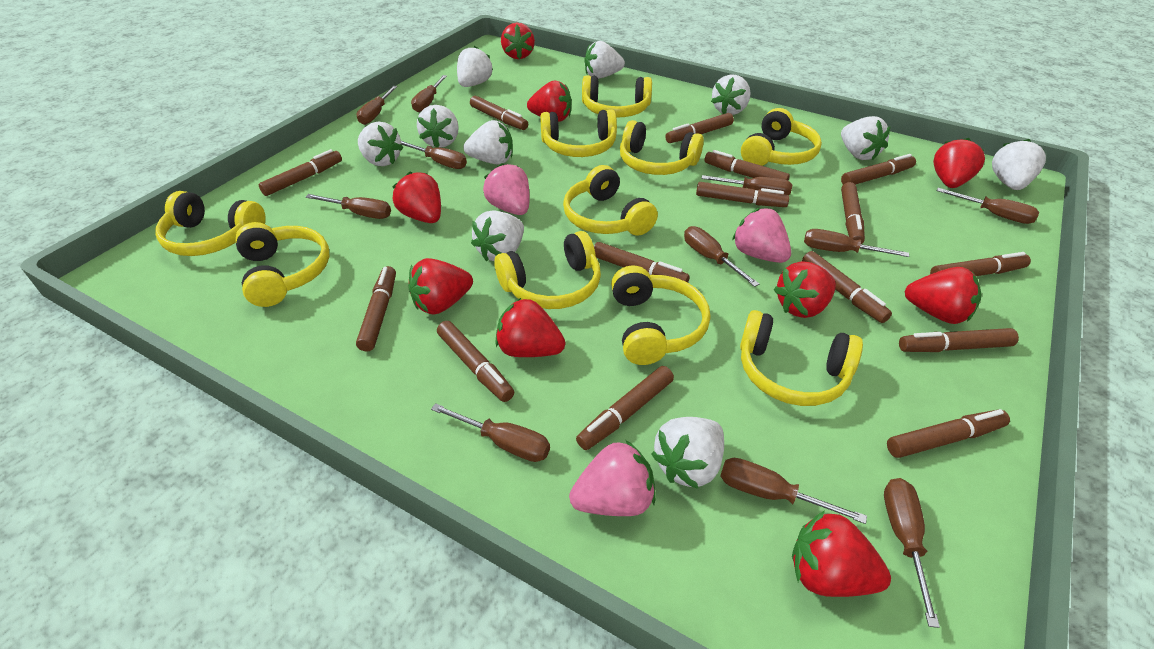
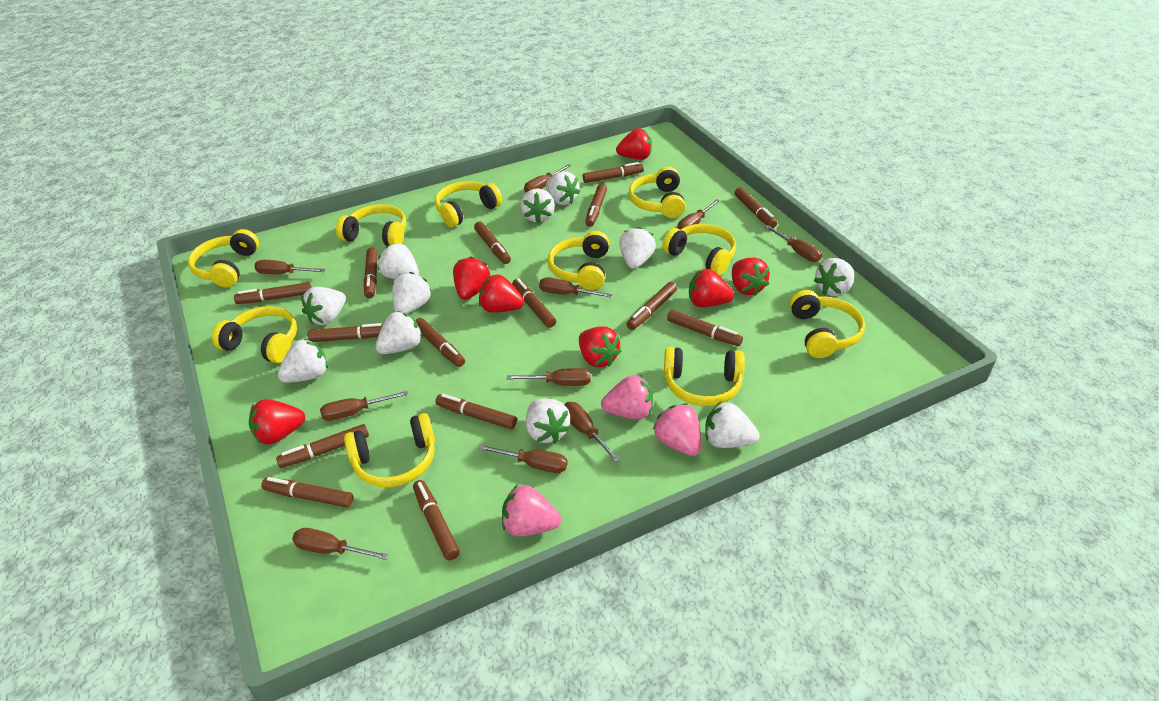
brown screwdriver: [306,194,391,219] [356,86,397,125] [401,141,467,169] [411,75,447,112] [431,403,550,462] [684,226,759,287] [701,175,792,195] [720,458,867,524] [804,229,909,257] [884,478,940,628] [937,188,1039,224] = 11 -> [254,260,325,274] [292,528,389,560] [320,391,408,421] [478,445,568,473] [507,368,591,386] [524,164,572,192] [539,277,612,298] [565,402,620,463] [677,199,720,229] [765,225,822,262] = 10
red strawberry: [392,172,441,223] [408,258,473,315] [495,298,565,357] [501,23,535,59] [527,81,572,122] [774,261,836,318] [792,510,891,597] [905,267,981,324] [933,138,985,188] = 9 -> [249,399,305,445] [453,257,490,300] [479,274,524,313] [579,326,622,367] [616,128,652,160] [689,269,734,307] [732,257,770,296] = 7
white strawberry: [358,122,403,166] [417,105,459,148] [457,46,493,87] [463,120,513,165] [471,211,524,262] [584,41,625,79] [651,417,724,489] [711,74,751,115] [841,116,891,160] [992,139,1046,190] = 10 -> [278,339,328,383] [301,287,346,325] [375,311,423,354] [378,243,419,279] [392,272,432,314] [520,188,555,223] [526,399,571,444] [546,171,580,205] [619,227,656,269] [705,402,760,448] [814,258,854,296] = 11

